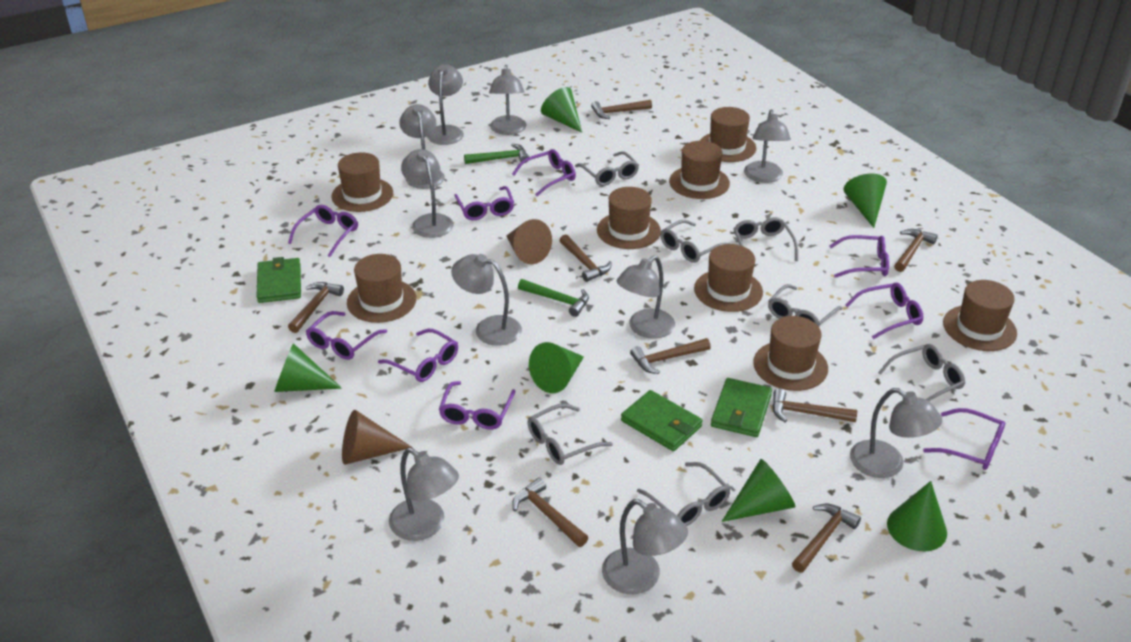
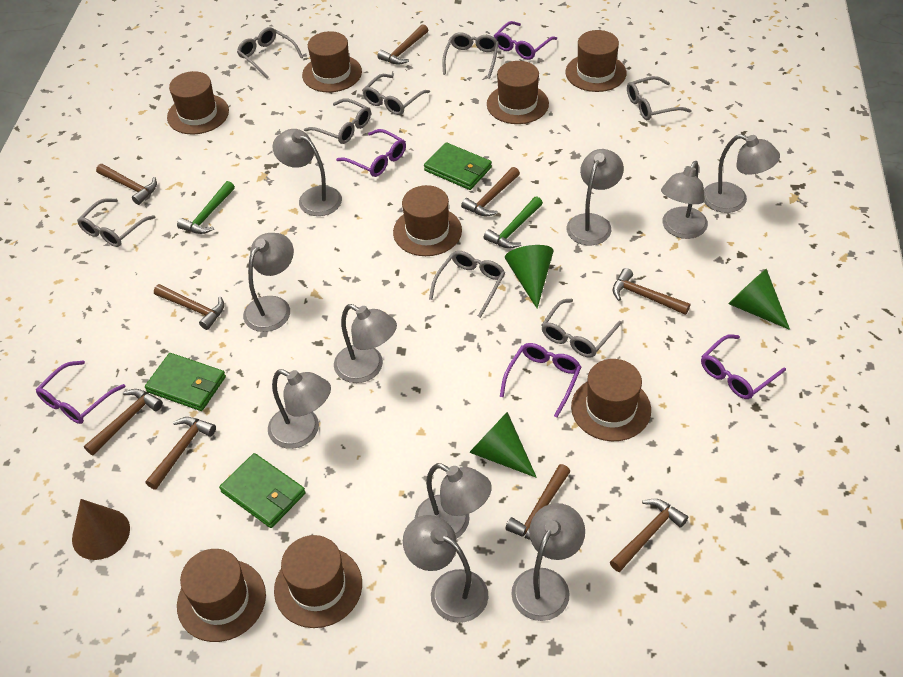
brown cone: [342,410,412,465] [506,219,552,264] = 2 -> [72,499,130,560] = 1
brown hammer: [288,282,344,333] [512,478,588,547] [559,234,612,282] [591,100,652,119] [630,338,711,374] [772,388,857,422] [792,504,861,573] [894,229,938,272] = 8 -> [84,389,163,455] [96,164,157,205] [145,417,216,490] [154,284,224,330] [377,24,428,65] [461,167,520,216] [505,464,570,540] [610,499,688,572] [613,268,690,315] = 9
green cone: [274,343,342,392] [529,342,584,393] [541,87,582,133] [722,459,795,522] [844,174,887,228] [887,481,947,552] = 6 -> [469,412,537,478] [505,245,554,309] [728,269,790,330] = 3
grey glasses: [527,404,613,465] [575,151,639,186] [637,462,731,526] [660,220,729,263] [733,217,798,261] [768,284,843,327] [878,344,965,401] = 7 -> [77,198,156,247] [237,27,303,78] [304,98,371,144] [362,74,430,115] [429,251,505,318] [442,32,499,79] [541,299,621,358] [627,76,692,120] = 8
purple glasses: [288,205,358,257] [306,311,387,360] [378,329,458,382] [439,381,516,430] [454,186,514,220] [512,149,576,196] [829,235,889,278] [845,282,923,339] [923,408,1005,470] = 9 -> [36,360,126,424] [336,129,406,177] [494,21,557,60] [500,343,581,418] [701,334,786,399] = 5

